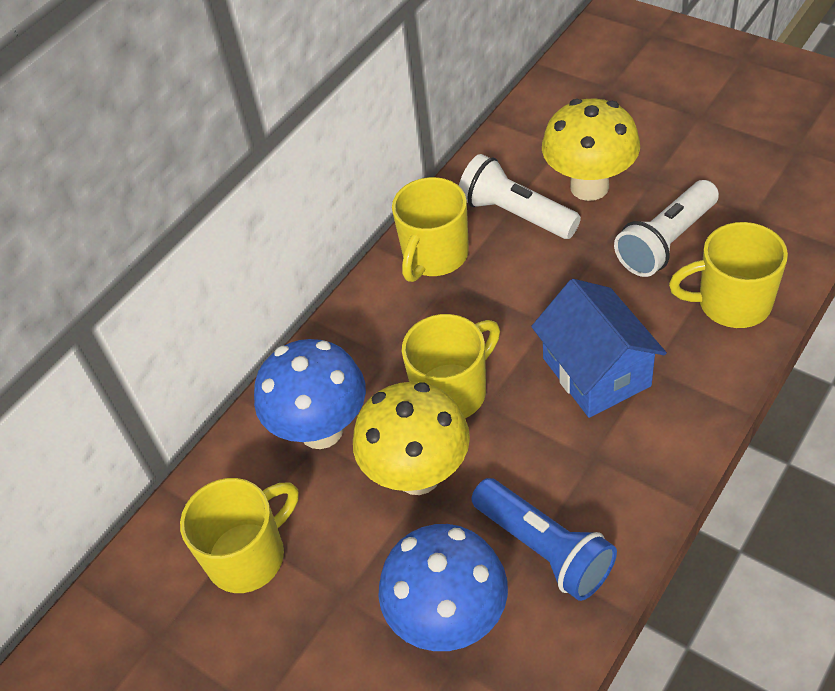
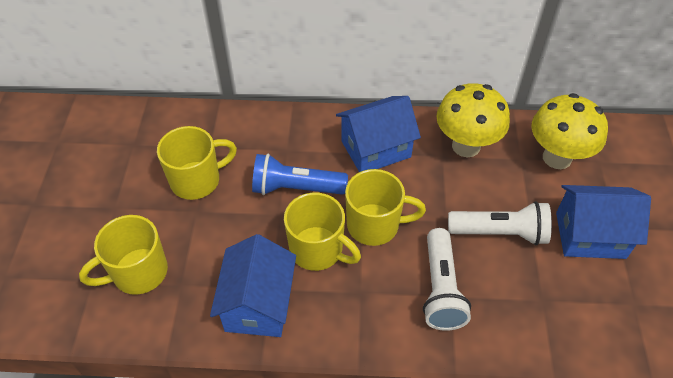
blue house: [531,279,667,418] = 1 -> [210,234,296,337] [336,96,421,172] [556,185,651,259] = 3
blue mushroom: [254,339,366,449] [378,524,508,651] = 2 -> none = 0

